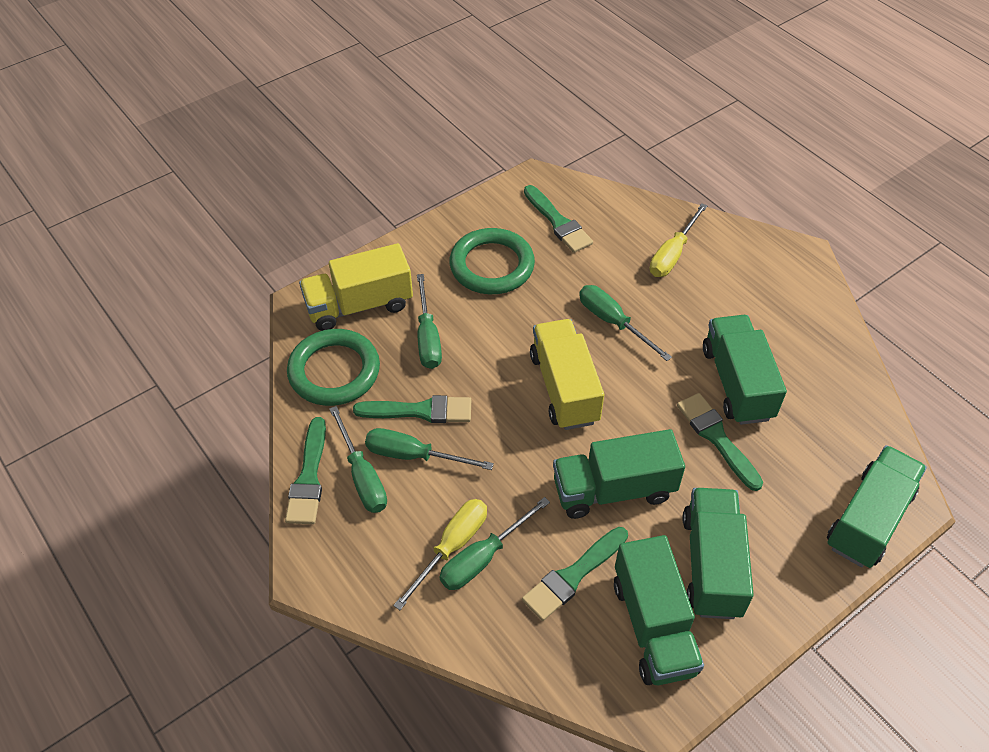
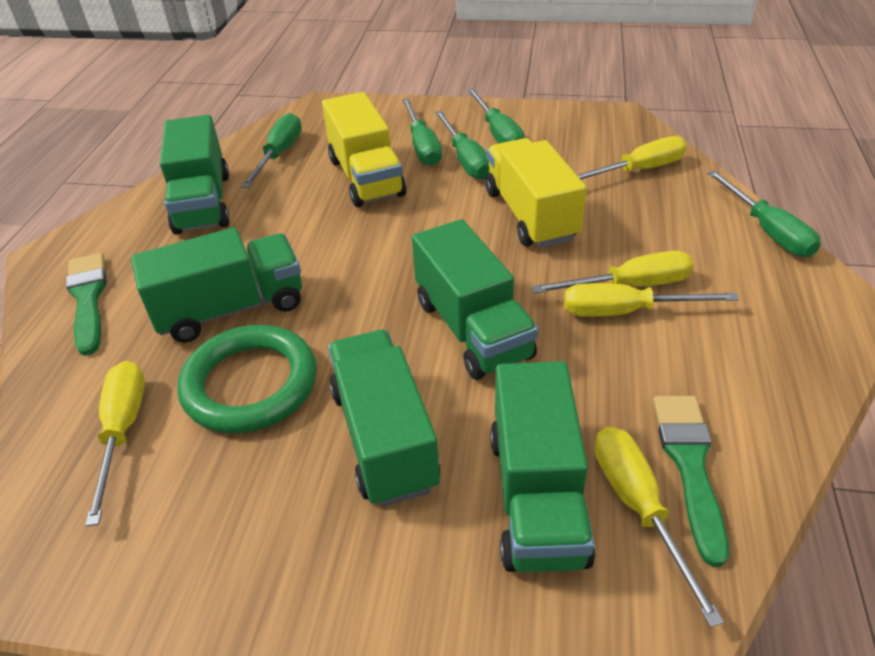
green brush: [285,417,326,524] [353,395,471,423] [522,527,628,621] [524,185,593,253] [677,393,763,491] = 5 -> [66,253,107,356] [653,396,729,567] = 2
green ring: [287,329,380,406] [450,228,535,294] = 2 -> [177,325,317,433] = 1
yellow screwdriver: [393,499,487,610] [650,203,707,277] = 2 -> [85,361,145,526] [531,251,694,294] [564,283,739,317] [577,136,687,180] [594,427,724,627] = 5

